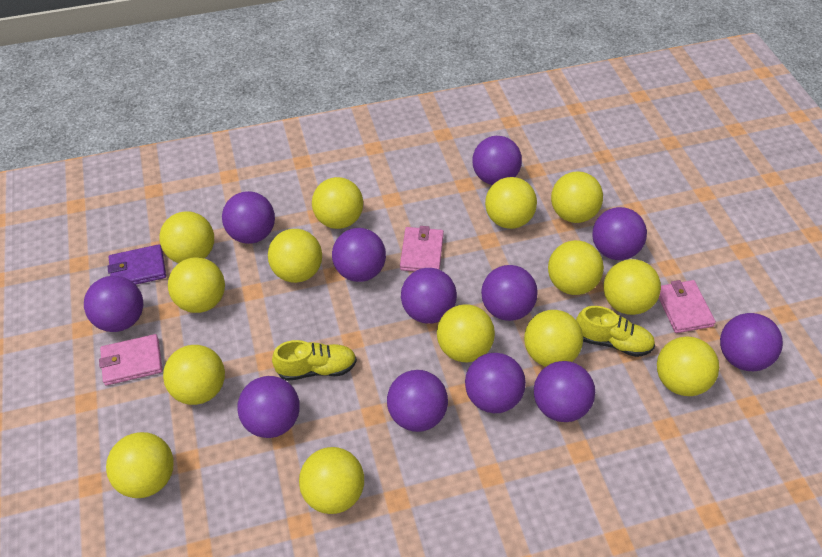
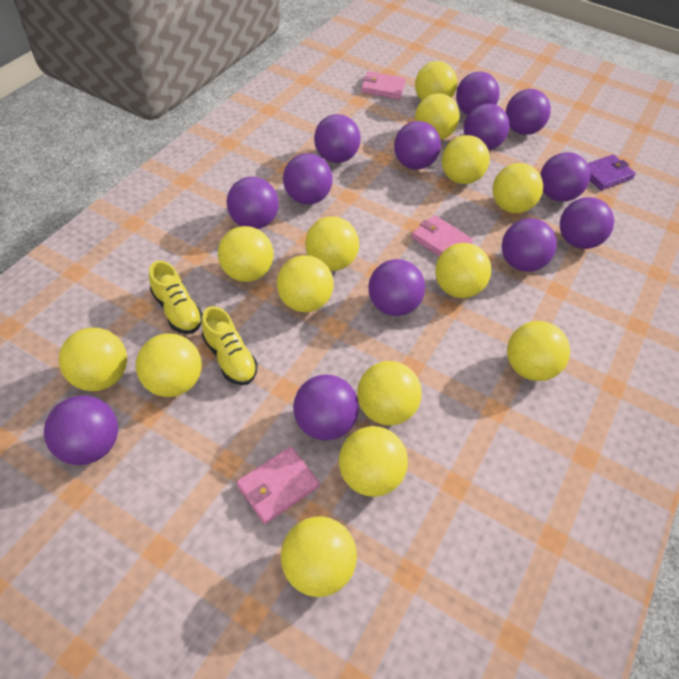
purple ball: [84,276,143,332] [222,191,275,244] [237,376,300,438] [332,228,386,282] [387,370,448,432] [401,268,457,324] [465,353,526,413] [472,136,522,185] [481,265,538,321] [534,361,595,422] [593,207,647,260] [720,313,783,371] = 12 -> [44,395,118,465] [227,177,279,229] [283,153,333,205] [293,374,359,441] [314,114,361,163] [368,259,425,316] [394,121,441,170] [456,72,500,115] [464,104,509,150] [502,218,557,272] [506,89,551,135] [540,152,591,202] [560,197,614,249] = 13

